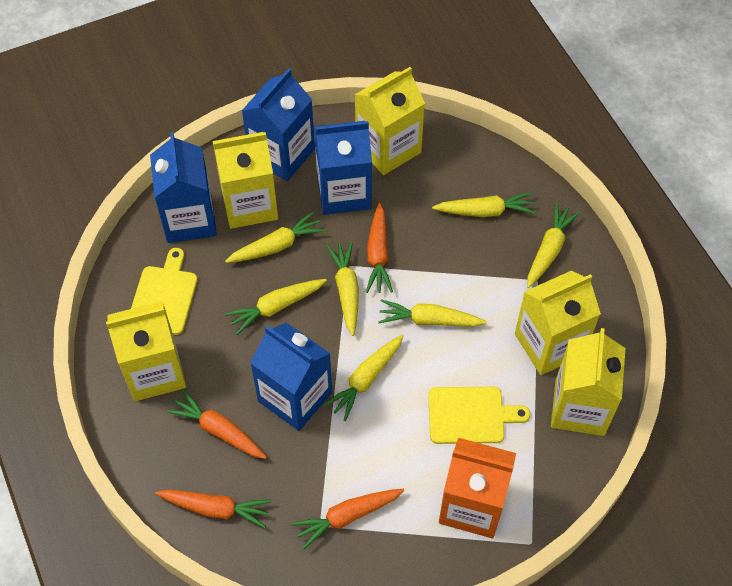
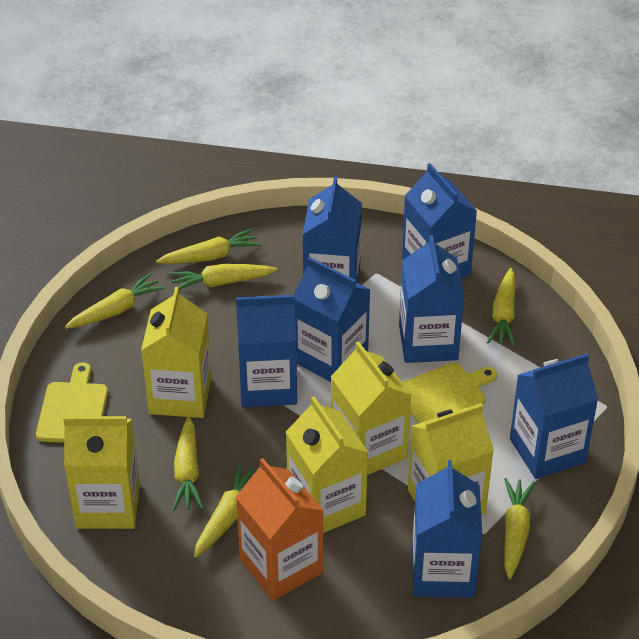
blue carton: [150,132,217,243] [242,68,315,181] [250,323,332,431] [314,121,372,215] = 4 -> [236,295,297,407] [294,257,370,382] [303,176,362,283] [399,235,464,363] [402,163,477,278] [412,460,482,598] [510,353,599,479] = 7
orange carrot: [155,490,271,528] [167,390,267,459] [291,489,404,550] [366,203,393,293] = 4 -> none = 0

